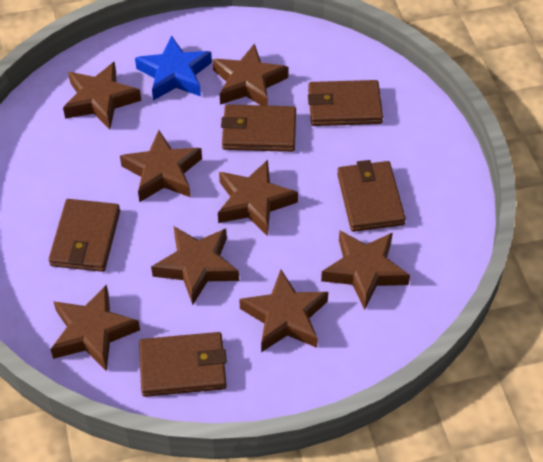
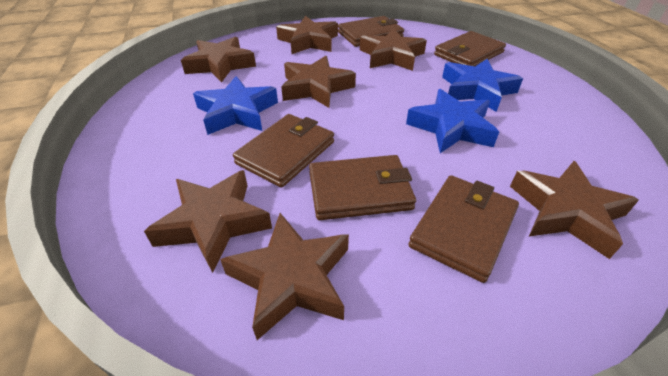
blue star: [135,35,212,100] = 1 -> [193,76,278,135] [406,89,499,153] [442,59,523,112] = 3
brown star: [50,284,140,371] [63,61,141,129] [120,130,202,202] [151,226,239,305] [213,43,288,106] [218,160,298,236] [239,269,328,352] [321,231,410,310] = 8 -> [144,170,272,273] [181,36,256,83] [220,213,349,340] [276,16,338,54] [281,56,356,108] [360,28,427,71] [510,161,639,259] = 7

